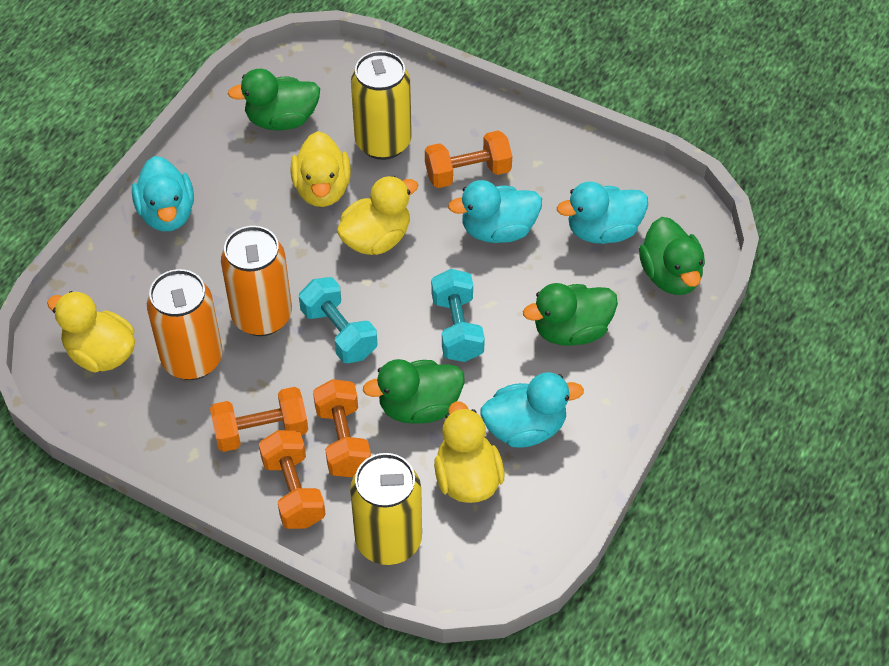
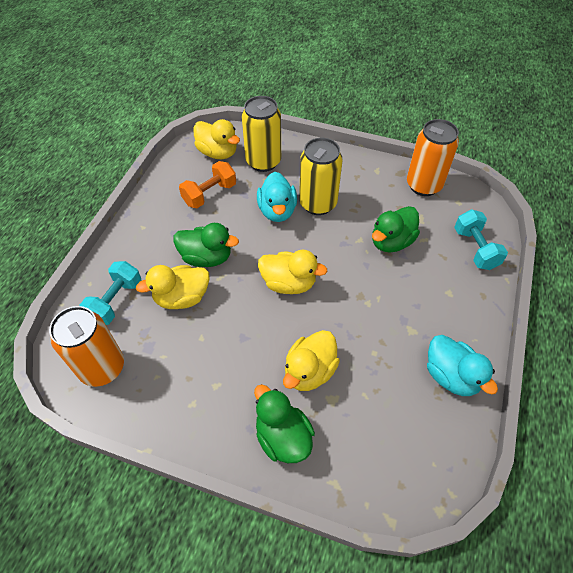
green duck: [228,69,320,131] [363,359,464,424] [523,283,618,346] [639,217,705,295] = 4 -> [173,223,239,267] [254,384,315,463] [372,206,420,252] = 3
orange dumbbell: [210,387,308,452] [259,430,326,529] [313,379,371,477] [425,130,512,188] = 4 -> [179,161,236,208] = 1
turquoise duck: [132,156,194,231] [448,180,542,243] [480,372,584,448] [557,182,648,244] = 4 -> [257,172,297,222] [427,335,498,396] = 2

